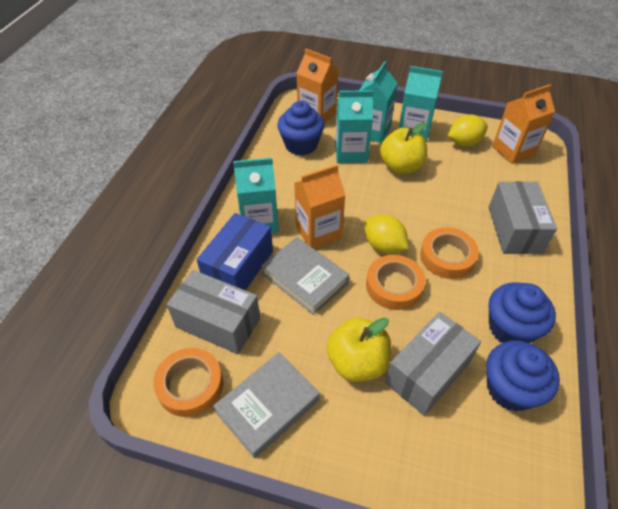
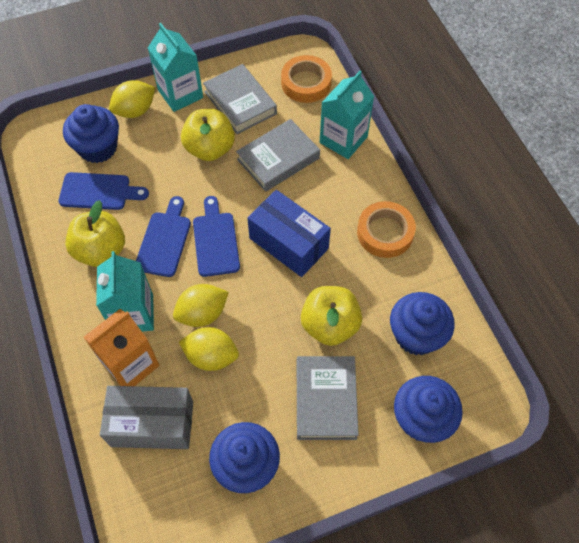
blue cupcake: [277,101,324,155] [486,341,560,412] [489,282,556,343] = 3 -> [63,104,119,163] [209,422,280,493] [390,292,455,355] [394,376,463,443] = 4
blue cutting board: none = 0 -> [59,172,149,210] [136,196,191,277] [193,196,240,277] = 3
grey book: [213,352,320,458] [261,237,349,315] = 2 -> [203,64,277,134] [236,119,320,192] [297,356,359,440] = 3
grey box: [167,270,260,354] [385,312,481,416] [489,181,557,254] = 3 -> [100,386,193,449] = 1
orange carton: [294,165,346,249] [297,48,339,123] [492,84,555,164] = 3 -> [84,309,159,386] = 1
orange tape: [153,348,223,417] [366,255,426,310] [420,227,479,279] = 3 -> [281,55,332,103] [357,201,416,258] = 2
turquoise carton: [233,158,278,233] [335,90,373,163] [359,61,398,143] [399,66,443,142] = 4 -> [96,251,154,332] [148,23,203,112] [320,71,374,159] = 3
yellow apple: [327,318,391,382] [380,122,427,174] = 2 -> [65,200,125,267] [181,109,235,161] [301,286,362,346] = 3
yellow lemon: [364,214,409,254] [448,114,488,147] = 2 -> [109,80,155,118] [173,284,229,327] [179,327,239,371] = 3

